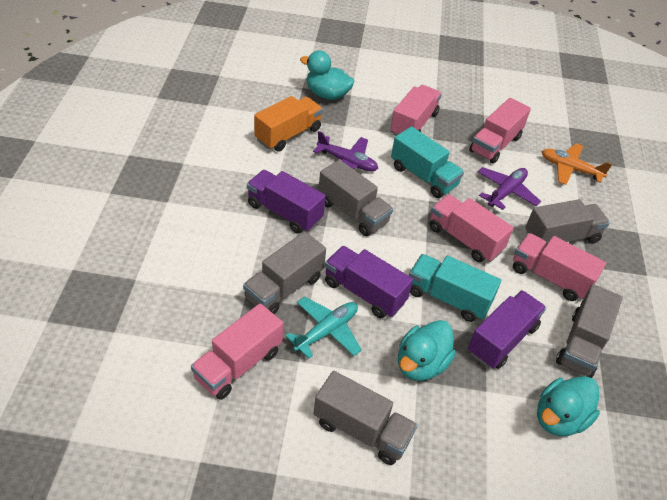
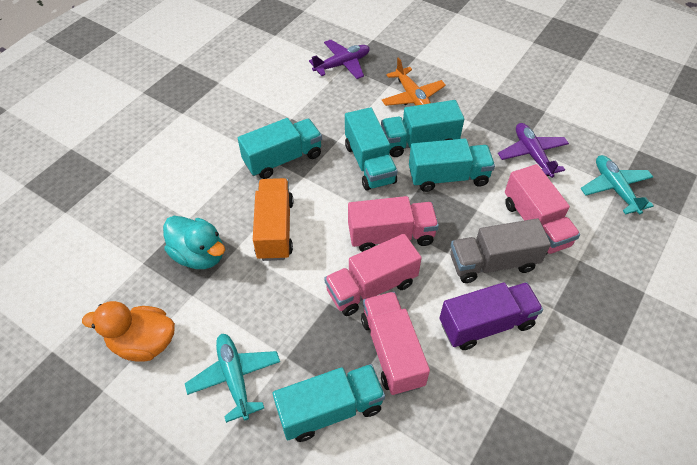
grey truck: [243,232,326,314] [313,371,417,465] [318,160,393,236] [525,199,610,245] [556,284,623,378] = 5 -> [450,218,551,283] = 1
orange duck: none = 0 -> [82,301,175,361] = 1
pink truck: [191,303,283,400] [390,85,442,136] [429,194,514,262] [469,98,531,164] [513,233,606,301] = 5 -> [324,234,422,316] [348,196,439,252] [361,292,430,395] [505,164,580,255] = 4
purple truck: [247,170,326,233] [325,246,413,318] [468,290,546,369] = 3 -> [440,282,543,350] = 1
turquoise duck: [300,50,355,100] [398,320,456,381] [537,376,600,436] = 3 -> [163,216,225,269] = 1
turquoise plane: [286,297,362,359] = 1 -> [185,334,280,423] [581,155,654,215] = 2
turquoise truck: [391,126,464,198] [409,254,501,322] = 2 -> [238,118,322,179] [273,364,385,442] [345,107,398,191] [381,100,464,157] [409,138,495,192] = 5

